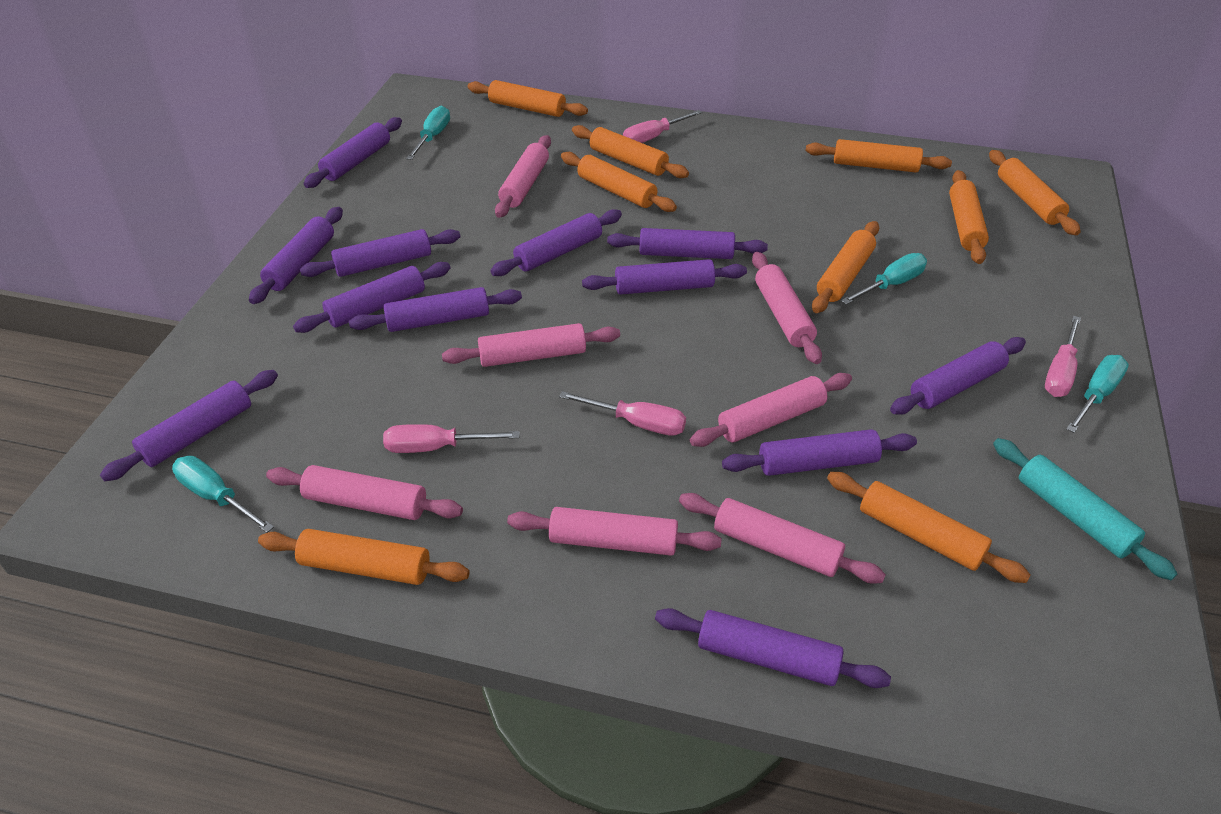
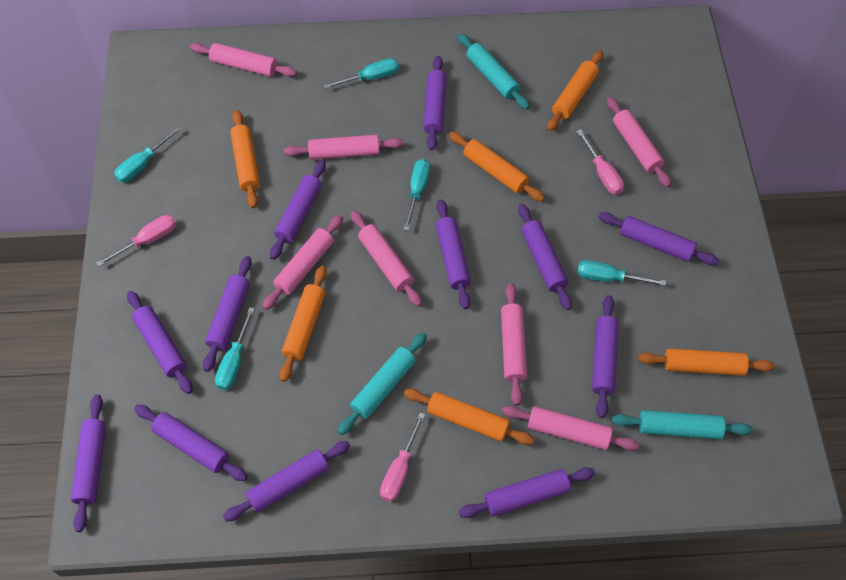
orange rolling pin: [258,529,470,585] [467,80,588,117] [561,152,677,212] [572,125,689,178] [806,139,952,172] [812,221,879,313] [827,472,1031,583] [949,170,989,264] [989,150,1081,235] = 9 -> [230,110,260,208] [279,265,327,382] [404,389,534,445] [449,132,545,202] [547,50,603,131] [638,348,775,376] = 6
pink screwdriver: [383,424,520,453] [559,391,686,436] [623,110,702,143] [1045,316,1081,397] = 4 -> [96,215,176,267] [380,412,425,502] [577,129,624,195] = 3
turquoise rolling pin: [993,438,1178,580] = 1 -> [337,332,427,435] [458,33,530,110] [612,410,753,439] = 3
turquoise screwdriver: [172,456,274,533] [406,106,450,160] [841,253,927,305] [1066,355,1129,433] = 4 -> [114,126,181,182] [215,307,255,390] [323,58,399,89] [403,159,430,231] [577,260,666,286] = 5

